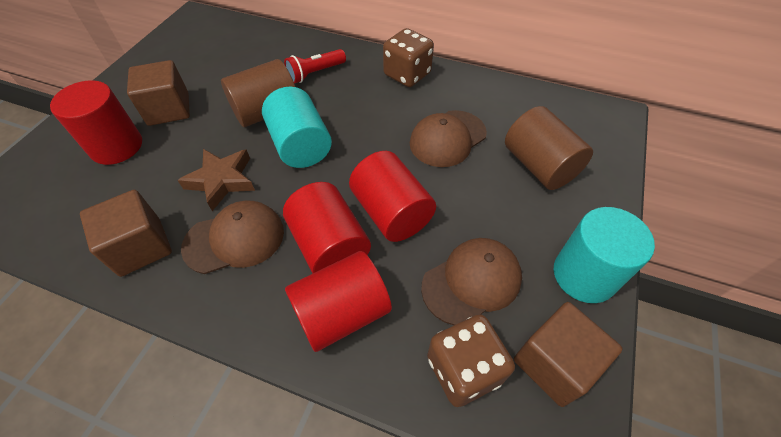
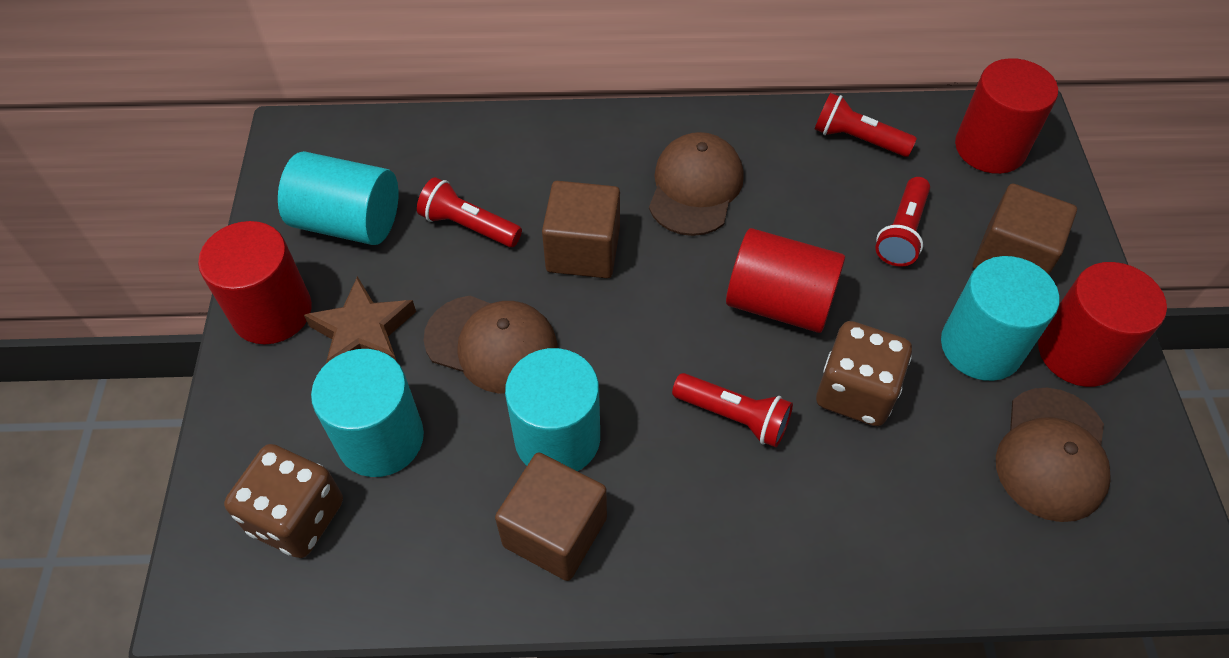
brown cylinder: [221,59,295,127] [505,106,593,190] = 2 -> none = 0
red flashlight: [284,49,346,84] = 1 -> [417,177,522,247] [672,373,793,447] [815,93,917,157] [875,177,930,267] = 4
turquoise cylinder: [262,87,332,168] [554,207,655,303] = 2 -> [278,151,398,245] [311,349,424,477] [505,348,600,471] [941,256,1059,381] = 4

